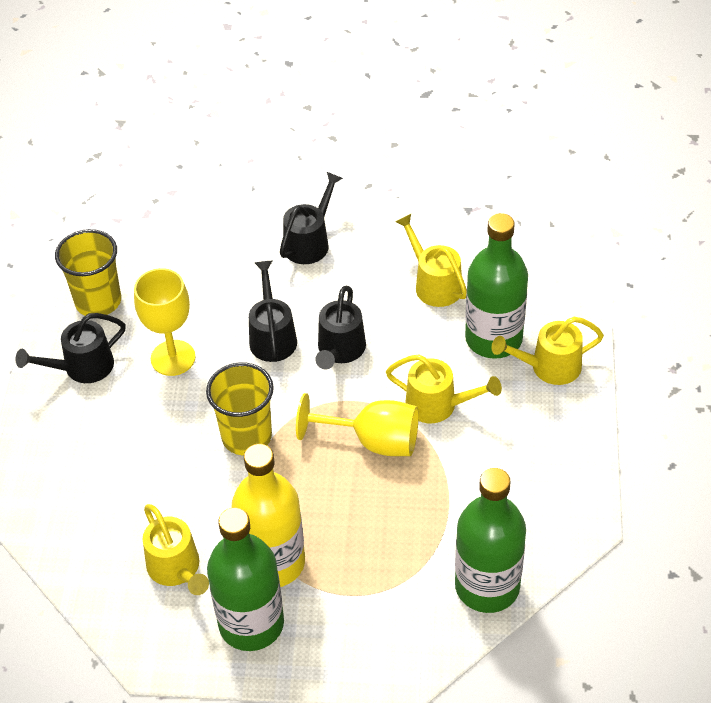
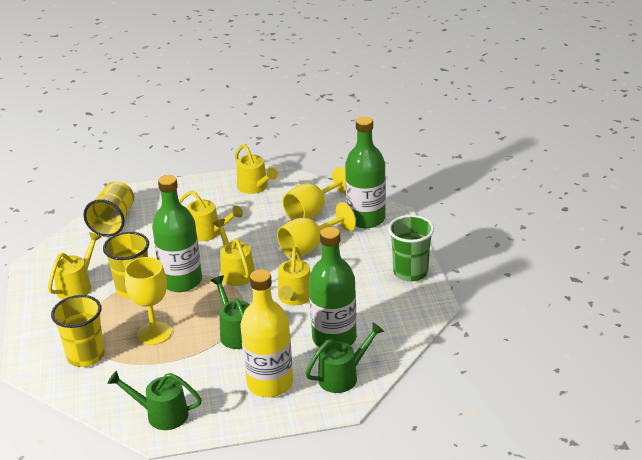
black watering can: [16,313,126,383] [249,261,297,362] [280,172,343,264] [316,286,366,369] = 4 -> none = 0
green cup: none = 0 -> [388,215,434,281] = 1
green watering can: none = 0 -> [107,370,202,430] [211,276,250,349] [305,322,385,393] = 3
yellow cup: [55,229,121,316] [206,362,274,455] = 2 -> [51,295,105,367] [83,181,134,237] [103,232,149,298] = 3
yellow goblet: [134,268,196,376] [296,393,419,456] = 2 -> [125,257,172,345] [277,202,356,258] [283,167,346,220] = 3
yellow watering can: [142,504,209,595] [386,355,502,423] [395,214,467,307] [491,317,604,385] = 4 -> [48,232,101,300] [179,191,243,241] [213,219,255,286] [235,144,278,194] [278,247,311,305] = 5

